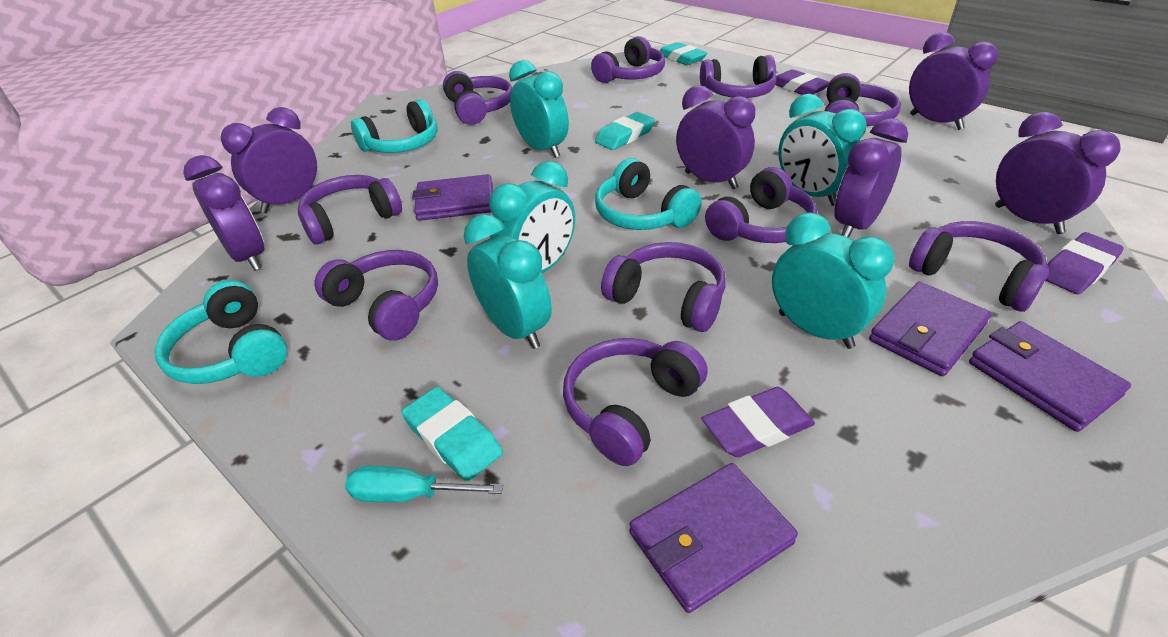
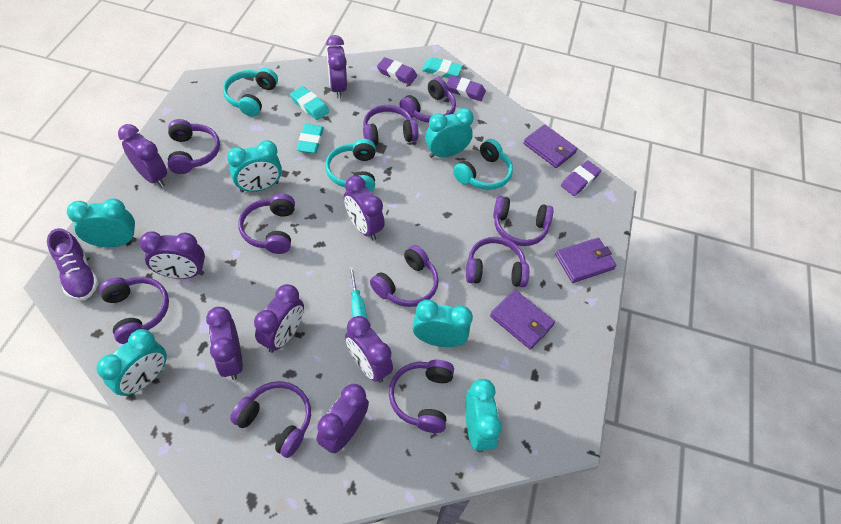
purple clock: [183,155,264,271] [221,107,317,213] [676,85,755,189] [834,118,908,238] [909,32,998,130] [995,112,1121,234] = 6 -> [118,124,167,187] [139,231,205,279] [206,307,243,380] [254,284,304,353] [316,384,369,453] [326,35,347,99] [344,175,385,240] [345,316,393,383] = 8
purple shoe: none = 0 -> [47,228,98,301] = 1
purple wallet: [412,174,493,221] [629,463,798,613] [869,282,991,376] [969,321,1131,432] = 4 -> [490,290,555,349] [523,124,578,168] [555,238,616,283] = 3
turquoise clock: [464,214,552,349] [489,161,575,273] [509,60,569,158] [772,212,894,349] [778,94,867,206] = 5 -> [67,199,137,247] [96,329,167,396] [227,140,282,192] [413,299,473,347] [425,108,474,158] [465,379,502,452] = 6

